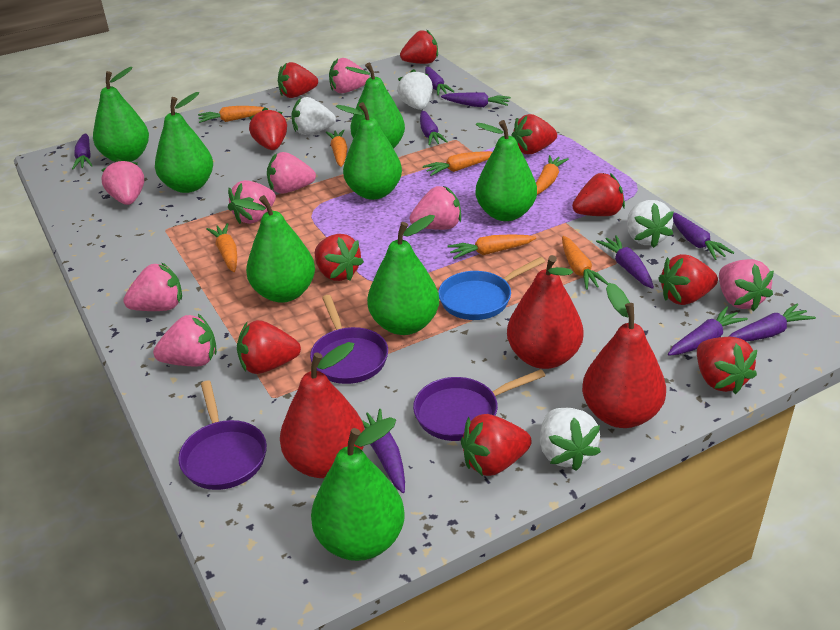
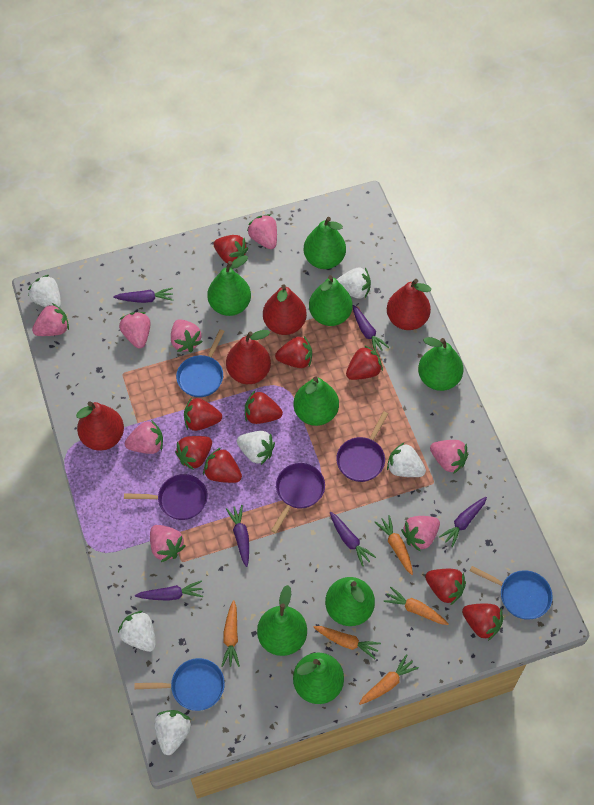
blue pan: [438,257,545,320] = 1 -> [134,658,225,711] [176,329,225,397] [470,566,553,619] = 3
orange carrot: [198,106,269,123] [206,223,237,272] [326,129,347,167] [423,151,492,176] [447,234,536,259] [536,155,569,195] [562,236,609,290] = 7 -> [221,600,240,667] [313,626,381,659] [359,654,419,705] [375,515,413,575] [383,587,449,625] = 5
purple carrot: [72,133,93,170] [362,409,405,493] [420,111,448,145] [425,67,454,95] [441,92,511,107] [596,235,654,289] [668,306,748,356] [673,213,735,260] [728,304,816,341] = 9 -> [113,288,173,303] [135,581,203,601] [226,505,249,567] [330,512,376,567] [353,305,389,352] [439,497,487,547] = 6
red pear: [280,342,365,478] [507,255,584,369] [582,283,666,428] = 3 -> [76,401,124,451] [226,330,271,384] [263,285,307,335] [387,279,431,330] = 4
red strawberry: [237,320,301,374] [249,107,287,150] [278,62,318,98] [315,234,364,281] [400,29,438,64] [461,414,532,476] [511,114,557,154] [572,173,625,216] [658,254,718,305] [697,337,757,394] = 10 -> [175,436,212,470] [184,397,222,431] [203,448,242,483] [213,235,248,264] [245,391,283,424] [275,336,312,368] [346,345,383,380] [425,569,466,605] [462,604,504,641] = 9
white strawberry: [291,97,336,135] [397,69,433,110] [540,408,601,471] [627,200,674,248] = 4 -> [28,275,61,308] [118,611,156,652] [154,710,191,755] [237,431,275,465] [337,268,371,299] [387,442,426,477] = 6

